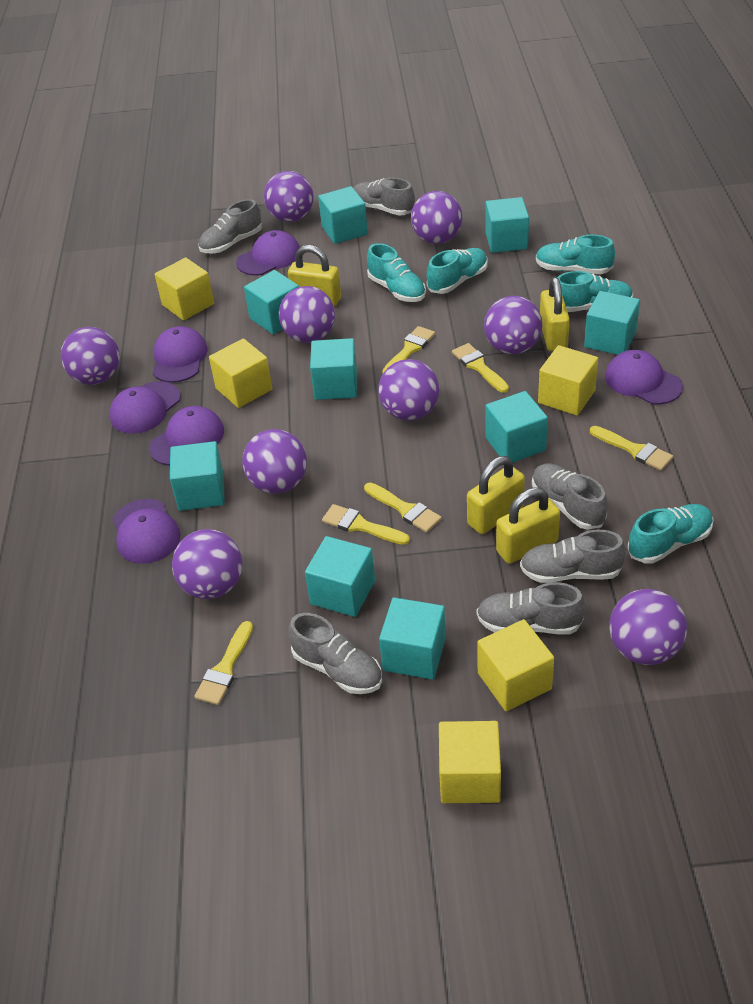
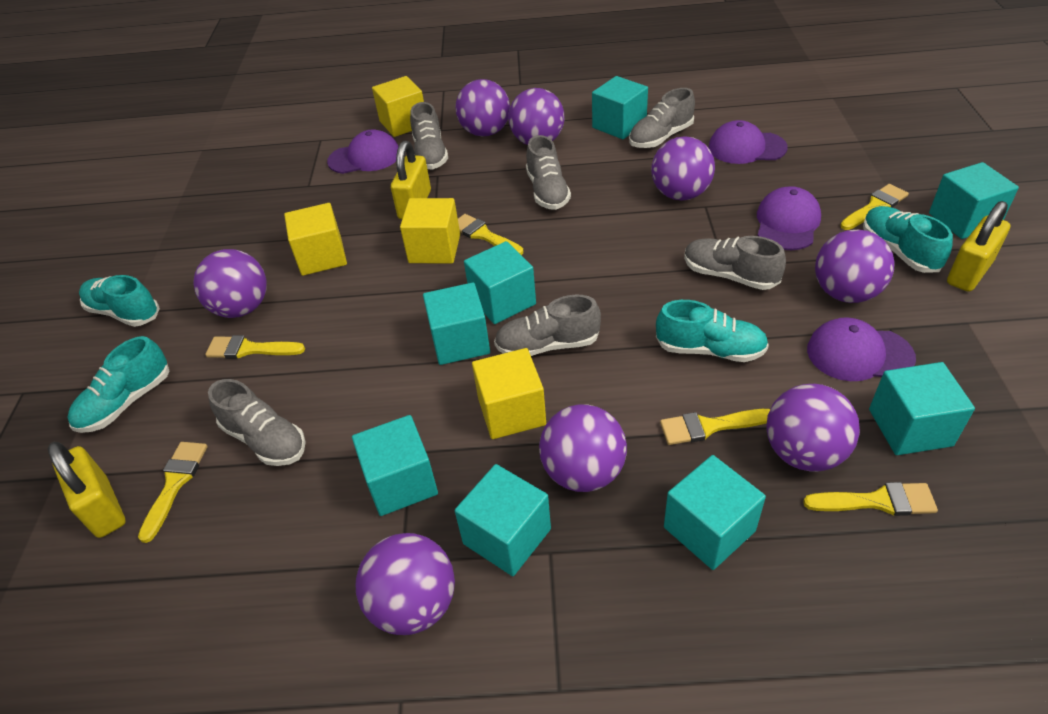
purple ball: [61,327,120,385] [172,529,242,599] [242,429,307,494] [264,171,313,222] [279,286,335,343] [378,359,439,421] [411,191,462,244] [484,296,542,354] [609,589,687,665] = 9 -> [193,249,267,318] [356,533,455,635] [455,79,510,137] [508,88,564,145] [539,404,627,492] [651,136,715,201] [766,384,860,472] [815,230,895,303] = 8
purple cap: [109,381,181,434] [113,499,180,564] [149,406,224,466] [153,326,208,383] [236,230,300,276] [605,350,683,405] = 6 -> [327,130,399,174] [708,120,788,164] [757,186,821,250] [807,317,916,381] = 4
turquoise cube: [170,441,225,511] [244,270,299,334] [305,536,375,617] [310,338,357,400] [318,186,368,244] [379,598,446,680] [485,197,529,253] [485,391,548,463] [584,291,640,355] = 9 -> [352,415,438,516] [423,282,490,365] [455,464,551,576] [464,241,536,324] [592,76,648,139] [664,455,766,570] [869,362,975,455] [929,162,1019,239] = 8
turquoise shoe: [367,243,426,302] [427,248,488,294] [536,234,615,274] [557,271,633,312] [628,504,713,564] = 5 -> [67,336,169,433] [79,275,160,327] [656,300,769,362] [863,206,953,273] = 4
yellow cube: [155,258,214,320] [209,338,272,408] [439,721,501,803] [477,619,554,711] [538,345,598,416] = 5 -> [284,203,347,276] [372,76,424,137] [400,198,460,264] [472,348,546,439] = 4
yellow padlock: [288,245,341,306] [467,456,525,534] [496,487,560,564] [540,277,570,351] = 4 -> [48,442,126,538] [391,141,431,219] [947,201,1010,292] = 3

